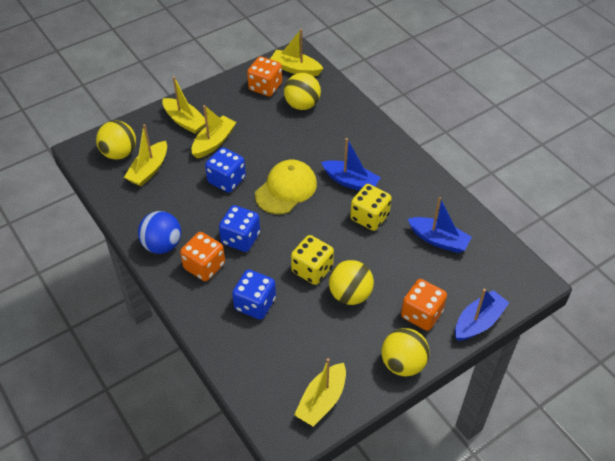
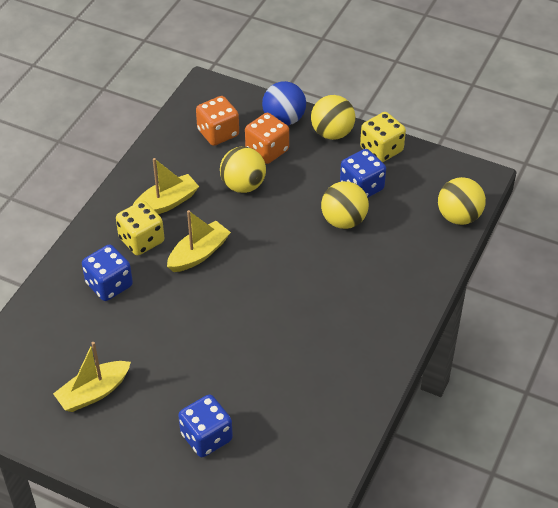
blue boat: [321,138,381,191] [408,197,472,253] [455,289,509,341] = 3 -> none = 0
orange dice: [180,232,225,281] [247,56,282,96] [401,279,447,331] = 3 -> [196,96,239,146] [245,113,289,164] = 2
yellow boat: [124,124,167,187] [162,76,206,134] [192,105,237,159] [270,29,324,76] [294,358,346,426] = 5 -> [53,342,131,412] [133,158,199,214] [167,210,231,272] = 3
yellow cap: [255,160,317,214] = 1 -> none = 0

